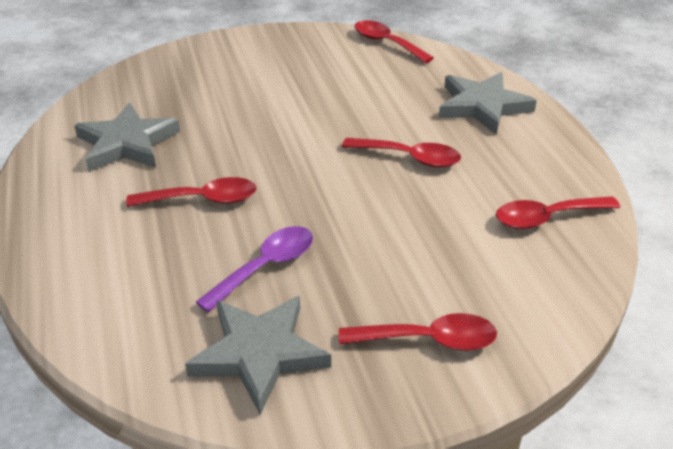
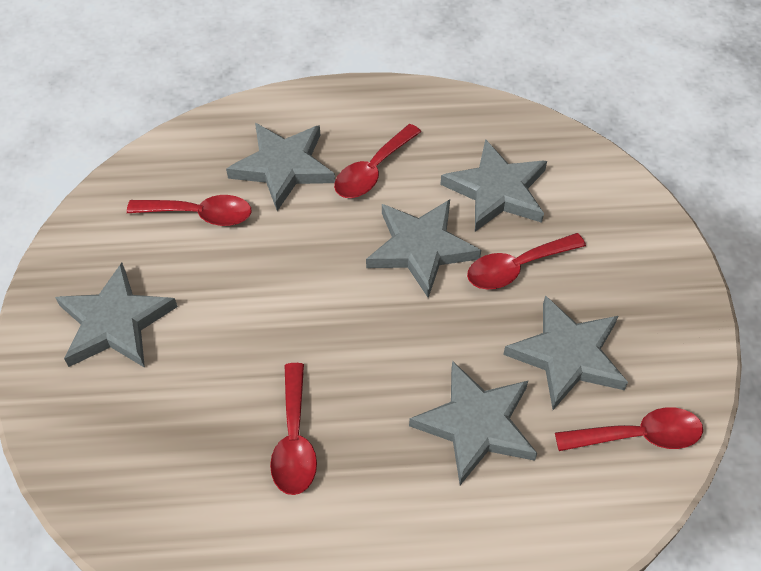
grey star: [74,103,180,171] [185,296,331,414] [439,72,537,134] = 3 -> [55,263,178,368] [226,123,335,211] [366,199,481,298] [409,361,537,485] [440,139,547,232] [503,295,628,410] = 6
purple spoon: [196,226,313,312] = 1 -> none = 0

